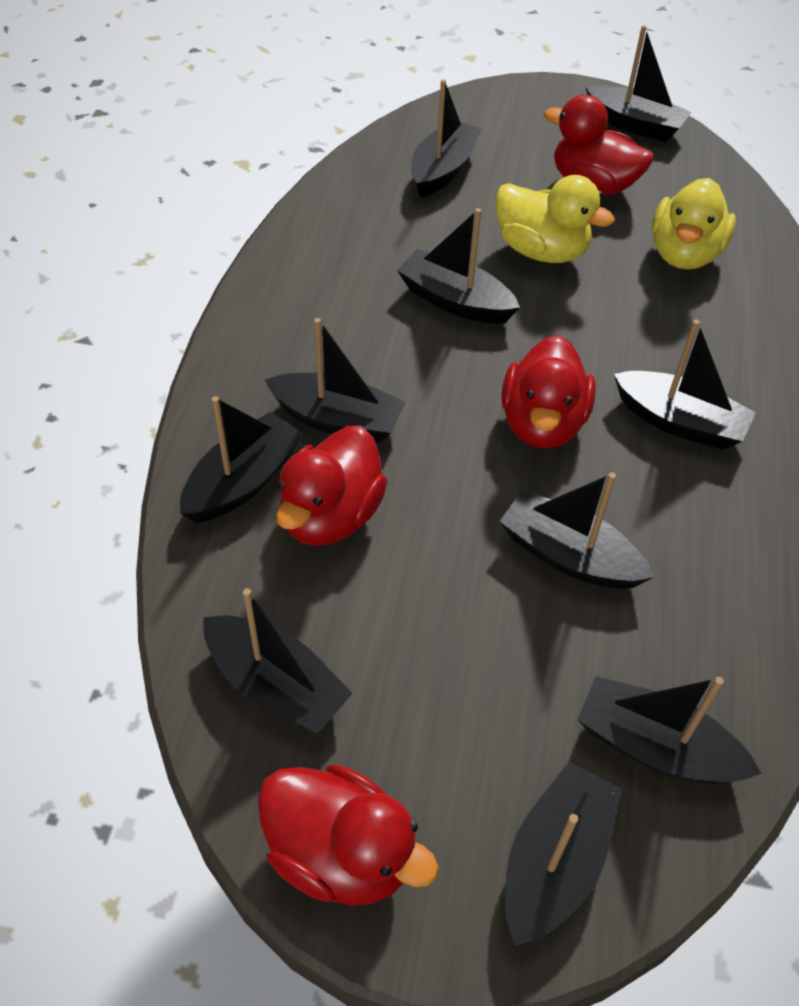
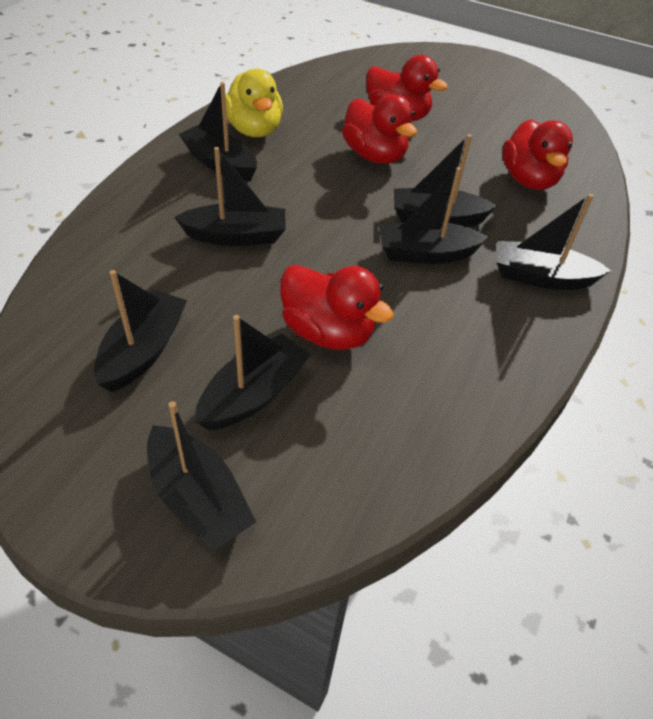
black boat: [180,396,304,523] [203,588,353,734] [265,318,406,443] [397,208,520,324] [411,79,482,198] [499,472,654,589] [505,762,621,946] [578,676,762,783] [585,25,692,142] [614,320,756,450] = 10 -> [94,270,187,392] [147,401,256,551] [174,147,285,246] [179,82,257,182] [195,315,311,430] [379,167,489,264] [394,134,497,227] [497,194,611,290] = 8
yellow duck: [495,175,615,263] [652,178,736,270] = 2 -> [225,68,283,137] = 1

